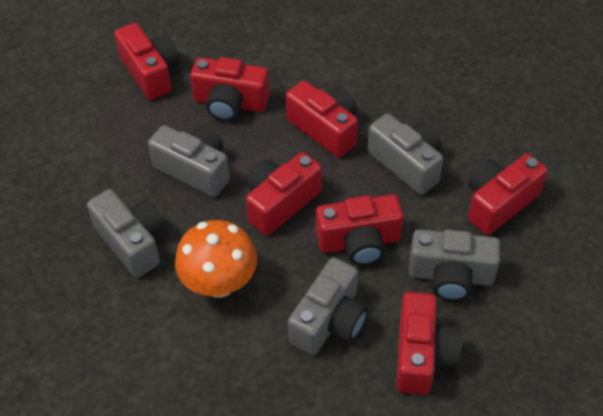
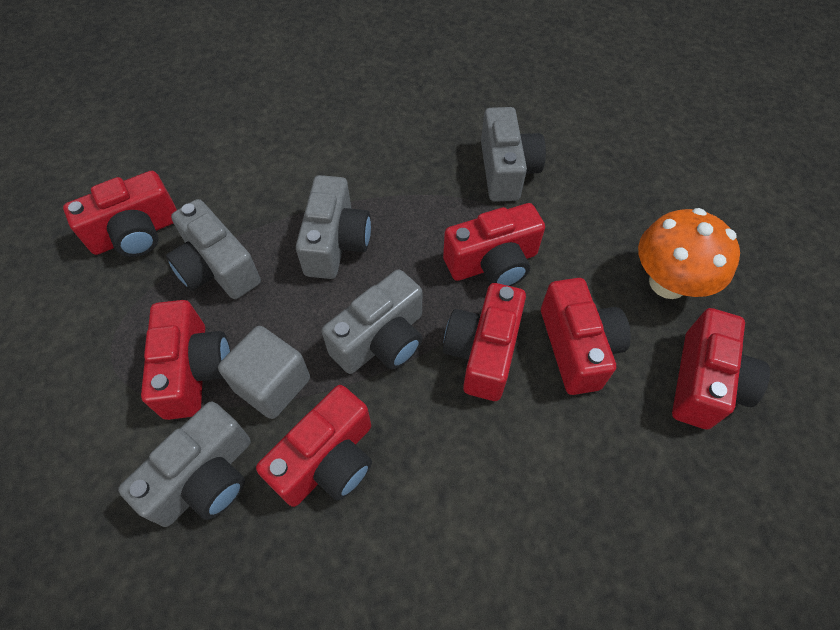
grey cube: none = 0 -> [218,326,310,419] = 1

